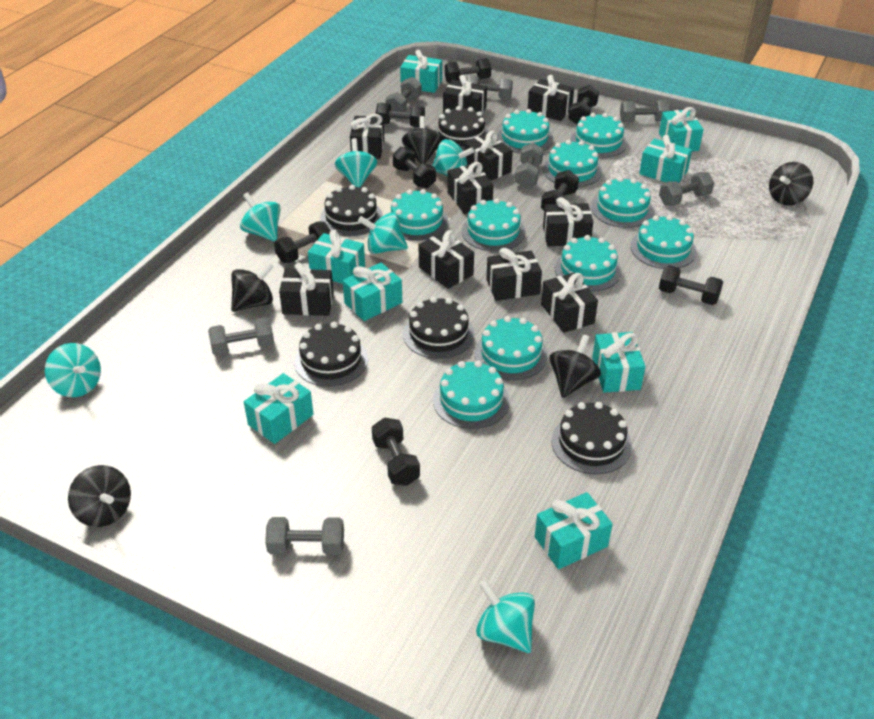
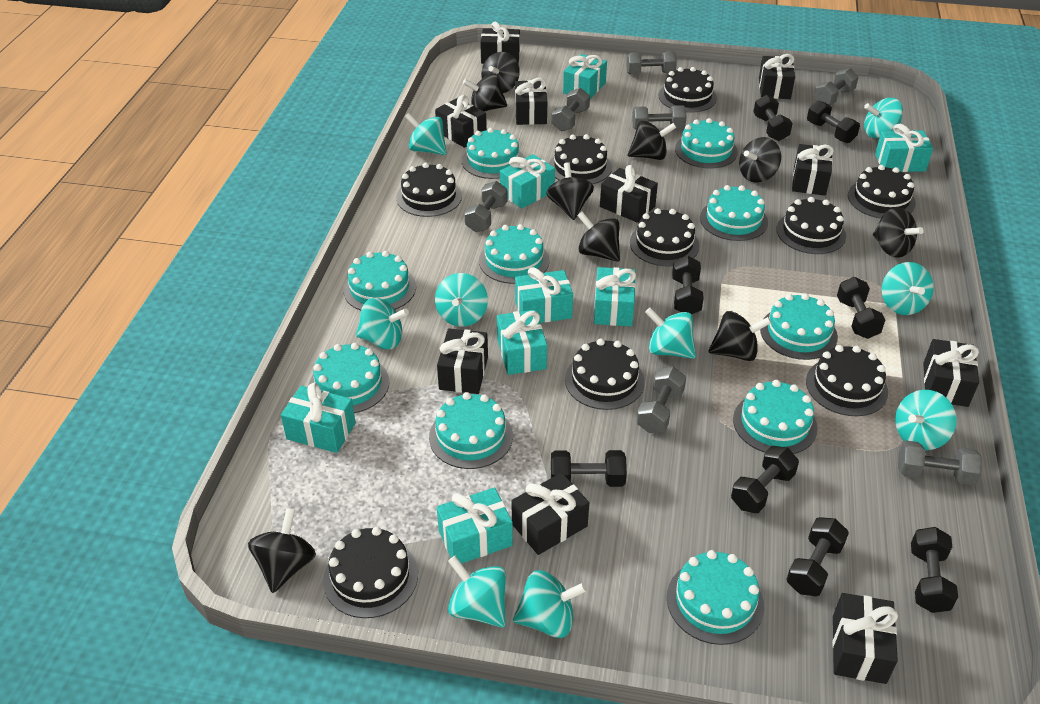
black cake: [294,322,368,387] [320,185,383,236] [403,297,475,359] [434,106,489,151] [551,402,632,474] = 5 -> [323,527,418,618] [396,163,462,217] [549,134,612,185] [565,339,645,410] [630,208,699,266] [659,67,717,113] [776,197,846,254] [806,345,888,416] [848,165,916,219] = 9
black spinning top: [68,465,131,527] [231,262,274,312] [402,116,443,164] [549,334,601,398] [769,162,813,206] = 5 -> [248,508,316,593] [463,74,507,112] [481,52,520,93] [547,162,594,220] [577,212,620,262] [628,120,676,160] [708,311,771,361] [739,137,781,183] [873,207,924,258] = 9
turquoise spinning top: [45,343,101,397] [240,192,281,242] [335,138,377,188] [358,212,408,254] [432,139,474,176] [476,580,535,653] = 6 -> [356,298,409,349] [405,113,447,155] [435,273,488,327] [448,556,506,628] [513,570,587,638] [645,308,696,359] [864,98,903,138] [881,262,934,315] [895,390,956,450] = 9

